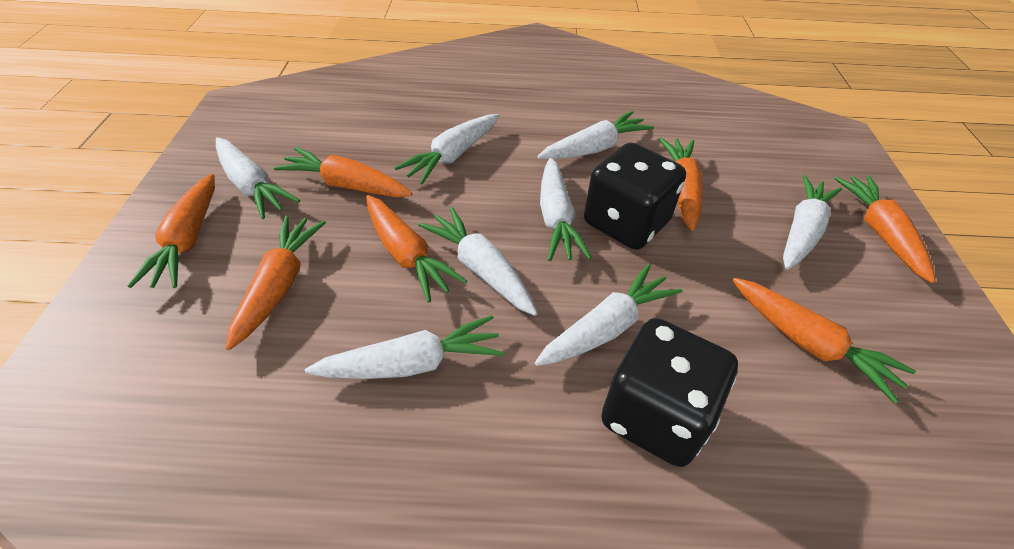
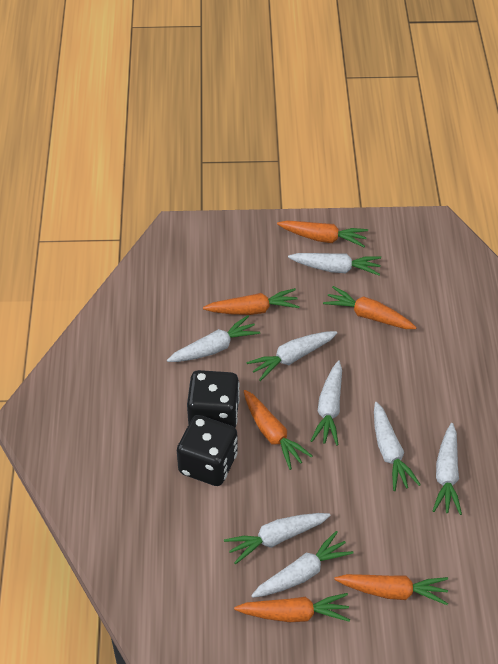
orange carrot: [127,174,215,288] [226,216,326,350] [274,147,413,197] [366,195,467,303] [659,137,703,231] [732,278,916,403] [834,175,936,283] = 7 -> [203,288,300,315] [234,593,350,622] [244,390,312,470] [277,220,368,247] [323,286,417,329] [334,574,448,605] = 6

